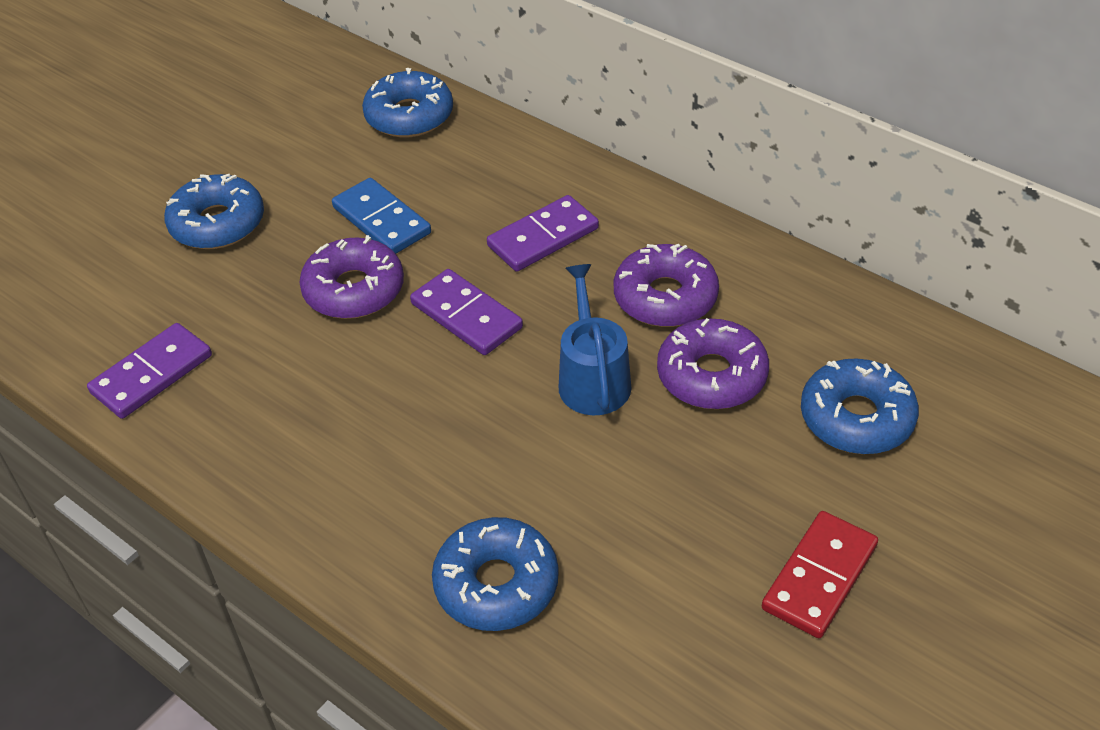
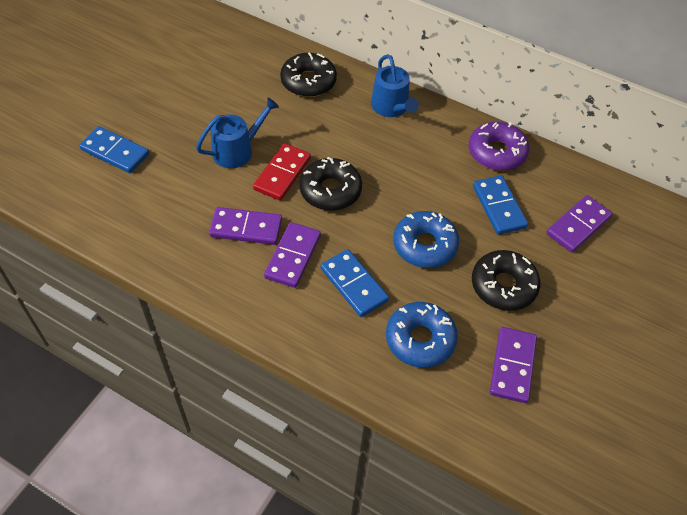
black donut: none = 0 -> [280,52,337,97] [299,157,362,211] [472,250,540,311] = 3
blue domino: [332,178,431,254] = 1 -> [79,126,149,173] [321,249,389,317] [473,175,528,235] = 3
blue donut: [164,174,264,249] [362,68,453,137] [432,517,559,631] [801,358,919,454] = 4 -> [386,302,458,368] [393,211,459,268] = 2
blue watering can: [559,264,632,415] = 1 -> [196,98,279,168] [371,54,419,117] = 2
purple domino: [87,323,212,419] [410,269,523,355] [487,195,599,272] = 3 -> [209,207,282,245] [264,222,321,288] [490,327,537,403] [546,195,612,253] = 4
purple donut: [299,235,404,319] [614,244,719,327] [657,318,769,409] = 3 -> [469,122,529,171] = 1

